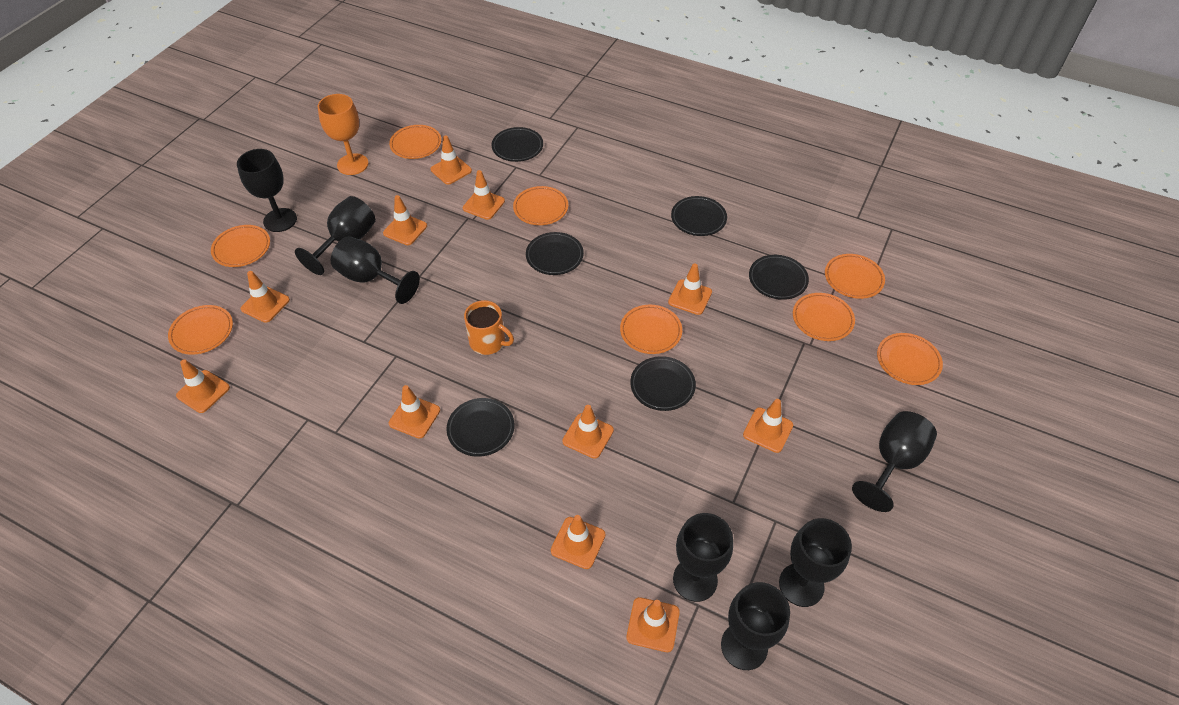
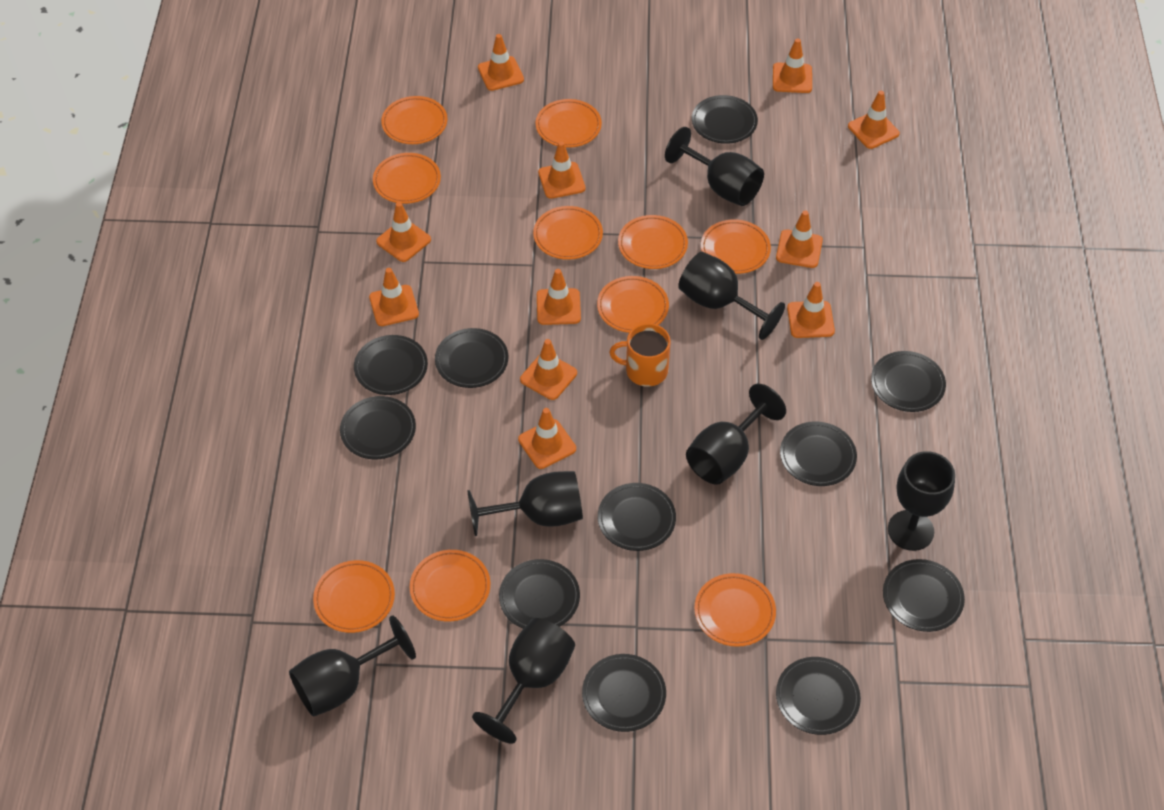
black plate: [446,398,515,457] [492,127,543,162] [526,232,584,275] [630,356,696,411] [671,196,727,236] [749,255,809,300] = 6 -> [340,396,416,459] [354,335,428,395] [435,328,508,388] [499,559,580,629] [582,654,666,732] [598,483,676,551] [692,95,758,144] [776,657,861,735] [780,421,857,486] [871,351,946,412] [883,559,965,632] = 11
orange goblet: [318,94,369,175] = 1 -> none = 0
orange plate: [168,305,233,355] [211,225,270,267] [389,125,441,159] [513,186,568,225] [620,305,682,354] [793,293,855,341] [825,254,885,299] [877,333,943,385] = 8 -> [313,560,395,633] [373,153,441,204] [381,96,448,144] [410,550,490,621] [533,206,603,260] [536,99,602,148] [597,276,669,333] [618,215,688,269] [694,573,776,647] [701,219,771,274] = 10

